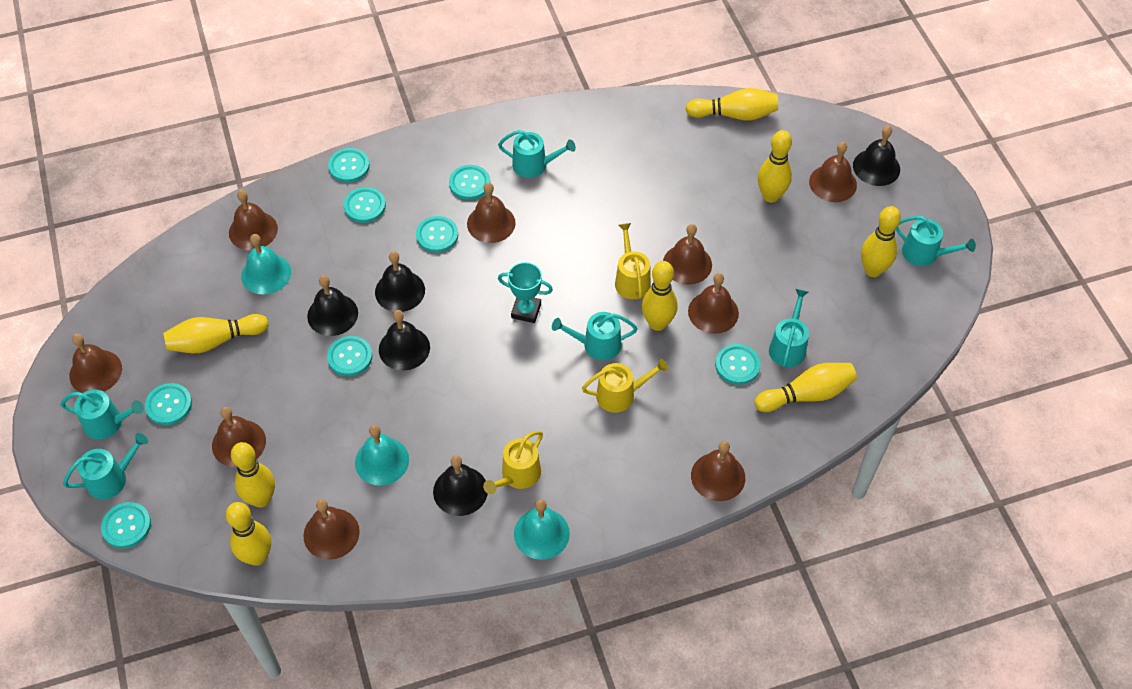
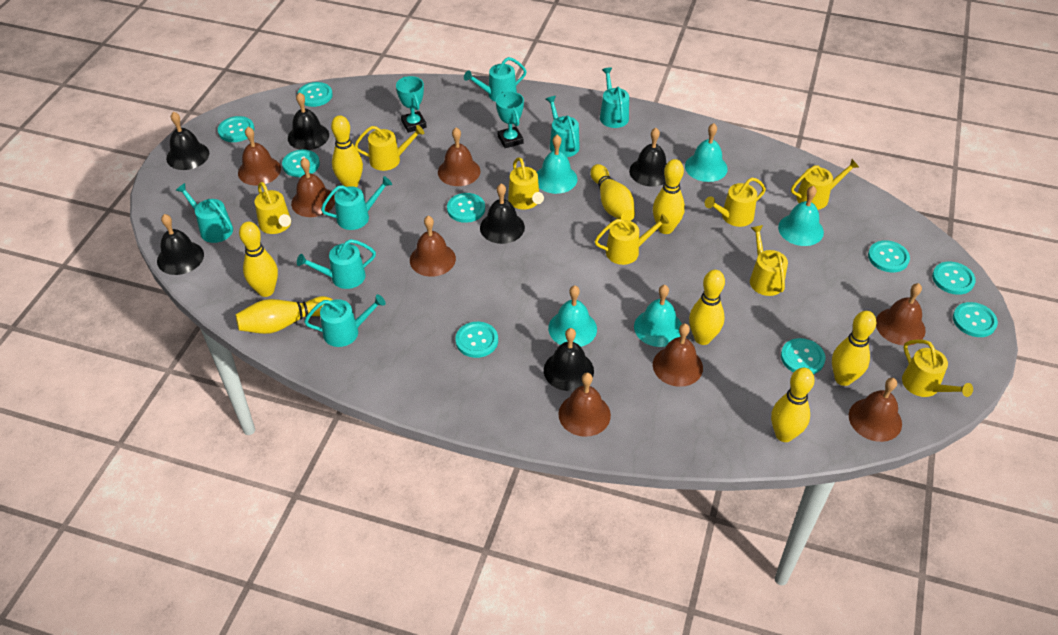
black bell: [307,275,358,336] [375,251,425,312] [379,310,430,371] [433,455,488,516] [853,126,900,186] = 5 -> [157,214,204,275] [166,112,209,170] [288,92,329,150] [480,184,525,244] [544,328,594,391] [629,128,667,187] = 6
brown bell: [69,334,122,393] [212,407,266,467] [229,190,278,250] [304,499,360,560] [467,183,516,243] [663,224,712,285] [688,273,739,334] [691,441,745,501] [809,142,857,202] = 9 -> [238,127,281,185] [291,158,335,217] [410,216,456,277] [438,128,480,186] [558,373,611,437] [653,324,703,387] [849,378,902,442] [876,283,926,346] = 8
turquoise bell: [241,234,291,294] [355,425,409,486] [514,499,570,560] = 3 -> [537,135,577,194] [548,286,597,347] [634,285,682,347] [685,123,728,182] [778,186,824,246] = 5
turquoise button: [101,502,151,548] [145,383,192,425] [327,336,372,376] [328,148,370,183] [344,187,386,223] [416,216,458,253] [449,165,490,200] [715,344,761,385] = 8 -> [218,116,255,142] [282,150,320,177] [297,82,333,107] [447,193,485,223] [456,322,498,358] [781,338,825,374] [868,240,910,272] [932,262,976,295] [953,302,998,337] = 9
turquoise trophy: [498,262,553,323] = 1 -> [396,76,427,133] [496,91,524,148] = 2
turquoise watering can: [60,389,144,439] [63,433,148,499] [498,130,576,178] [552,312,638,361] [769,289,809,367] [895,216,976,266] = 6 -> [175,183,233,243] [297,239,376,289] [304,294,386,347] [321,176,392,230] [464,57,527,102] [546,96,580,157] [600,67,629,128] = 7
yellow watering can: [483,431,543,495] [582,359,668,413] [615,223,651,299] = 3 -> [255,182,291,234] [354,125,424,171] [508,157,544,210] [595,214,669,265] [705,177,766,227] [750,225,788,296] [791,159,859,210] [902,339,973,397] = 8

